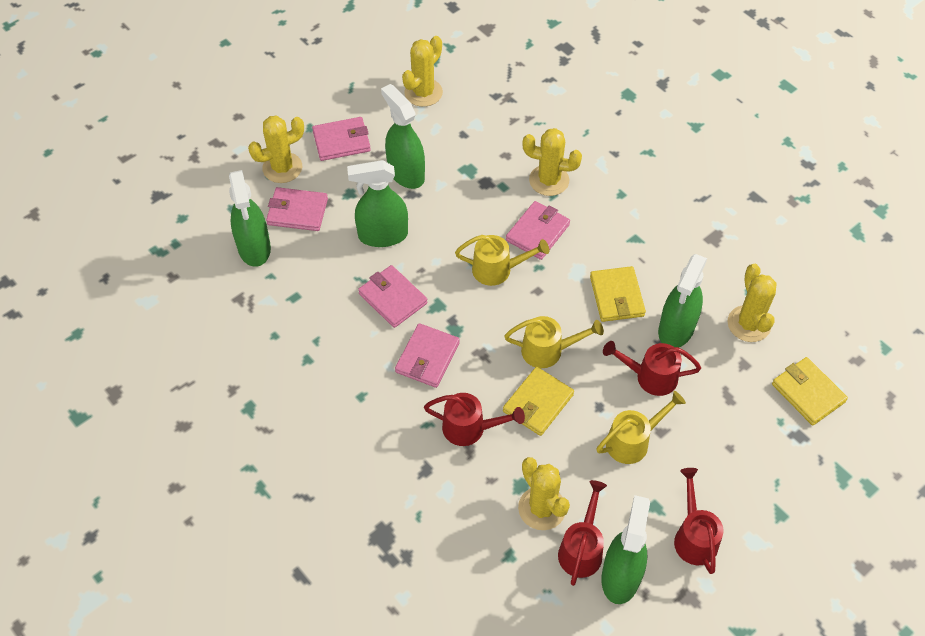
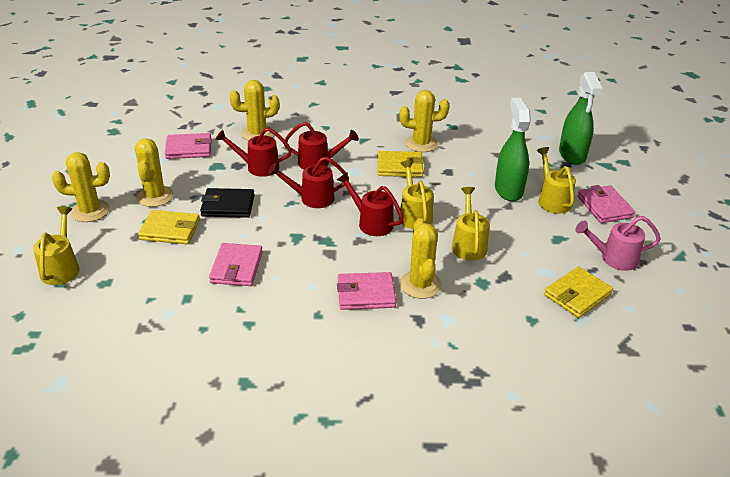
black wallet: none = 0 -> [200,188,255,218] = 1
green spray bottle: [229,170,271,267] [347,160,408,247] [381,84,425,189] [601,495,650,604] [658,254,707,348] = 5 -> [495,98,531,201] [559,72,603,165] = 2
pink wallet: [266,187,328,231] [312,117,371,161] [358,265,428,328] [395,323,460,388] [506,201,570,260] = 5 -> [165,133,212,159] [209,243,263,286] [337,272,396,310] [577,185,635,223] = 4
pink watering can: none = 0 -> [575,216,661,271] = 1
yellow watering can: [455,235,549,286] [504,316,604,368] [596,391,686,464] = 3 -> [33,206,80,285] [399,160,433,229] [452,187,489,261] [537,147,576,214] = 4

